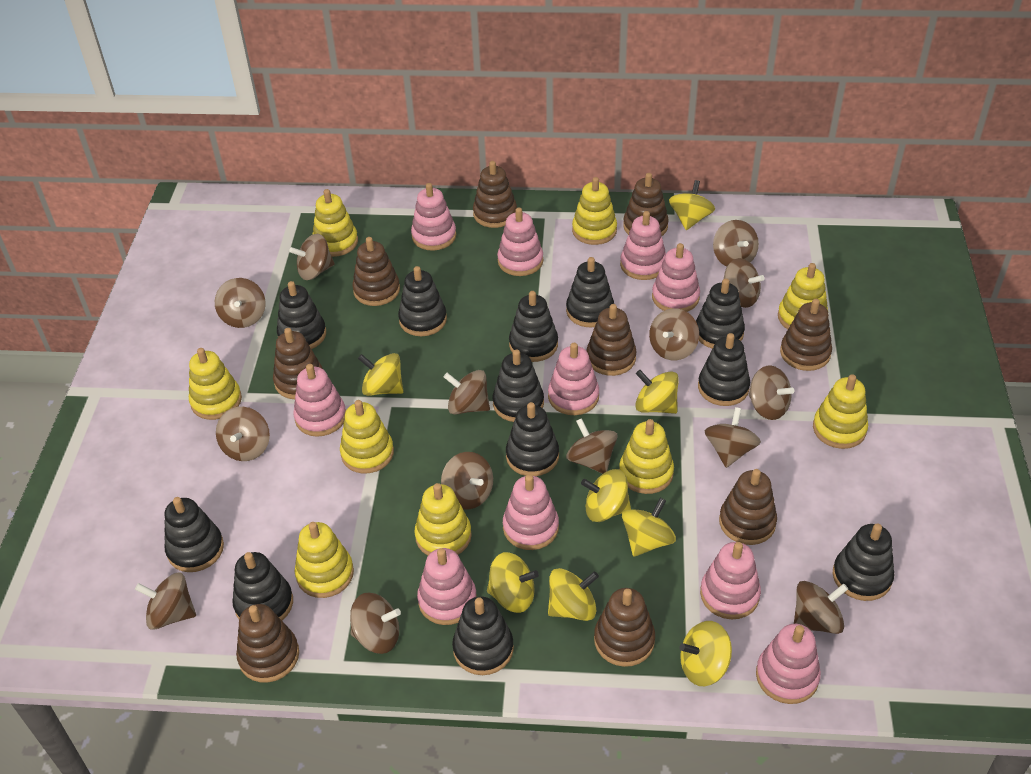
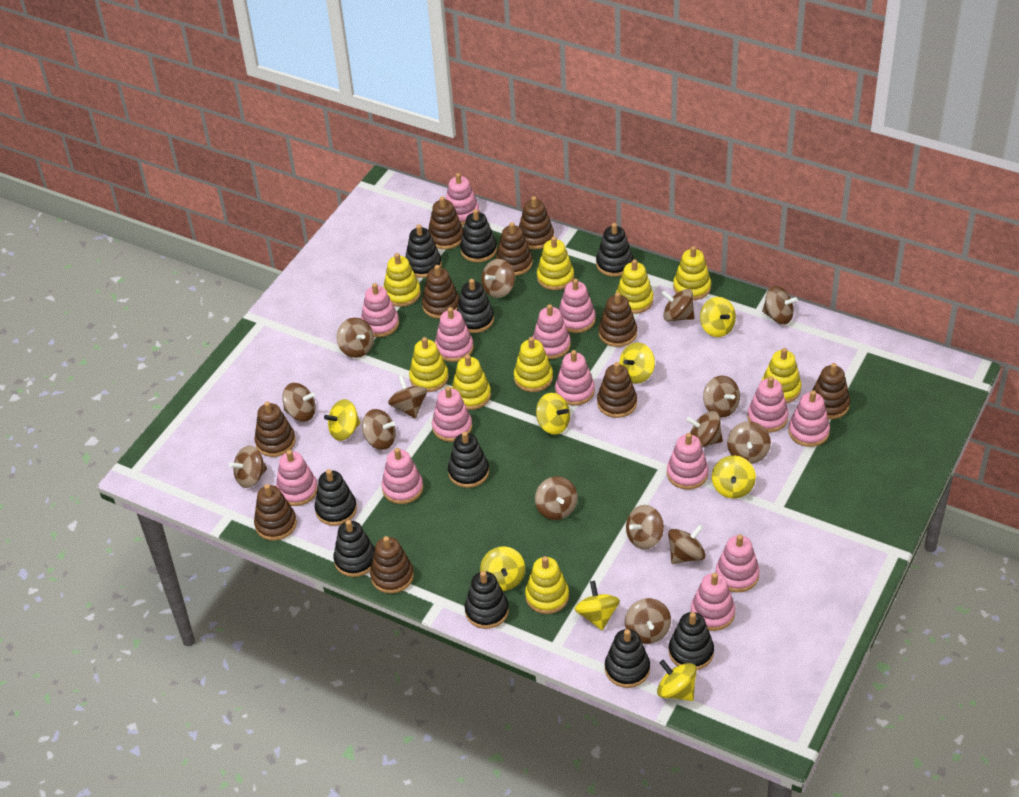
black stacking toy: [164,497,224,572] [232,552,293,621] [277,281,326,349] [398,266,447,336] [452,596,514,675] [493,349,544,422] [506,402,559,476] [509,291,558,362] [566,257,614,327] [696,278,745,349] [698,333,750,406] [833,523,895,601] = 12 -> [315,469,357,526] [333,520,375,577] [405,224,442,278] [448,432,489,488] [457,279,494,333] [460,209,497,262] [465,571,509,629] [596,223,633,277] [605,629,650,688] [669,612,714,670] = 10
brown spinning top: [135,573,196,630] [215,278,266,328] [216,407,270,461] [289,234,335,280] [350,592,401,654] [441,452,493,509] [444,370,490,415] [566,418,618,474] [649,308,699,361] [705,407,761,468] [713,220,759,267] [724,258,765,308] [749,366,794,420] [794,581,848,634] = 14 -> [229,445,267,488] [282,383,316,422] [337,318,374,358] [362,409,396,450] [388,375,427,419] [481,259,515,298] [535,476,578,520] [625,598,671,644] [626,505,664,550] [661,289,695,322] [668,525,706,564] [686,411,723,448] [703,376,740,418] [727,421,771,464] [762,286,798,324] = 15
brown stacking toy: [236,604,299,683] [273,328,323,399] [352,237,400,306] [473,161,517,228] [586,304,637,376] [594,588,655,667] [623,173,669,236] [719,469,777,545] [780,299,832,371] = 9 -> [254,401,296,457] [254,484,297,541] [370,536,414,594] [422,265,459,319] [428,196,464,249] [496,222,533,276] [519,196,554,250] [597,362,637,418] [599,292,637,347] [813,363,850,419] = 10
pink stacking toy: [293,364,346,437] [411,183,456,251] [417,548,477,625] [497,207,543,276] [503,474,559,550] [548,343,599,415] [620,211,666,280] [652,243,700,312] [700,542,761,619] [756,624,821,704] = 10 -> [276,450,318,506] [361,283,399,337] [381,448,423,504] [432,386,472,442] [435,307,473,362] [445,173,479,225] [533,304,571,359] [555,350,595,406] [559,279,596,333] [667,433,708,490] [691,573,735,631] [715,534,760,592] [747,376,789,433] [788,390,830,447] = 14

